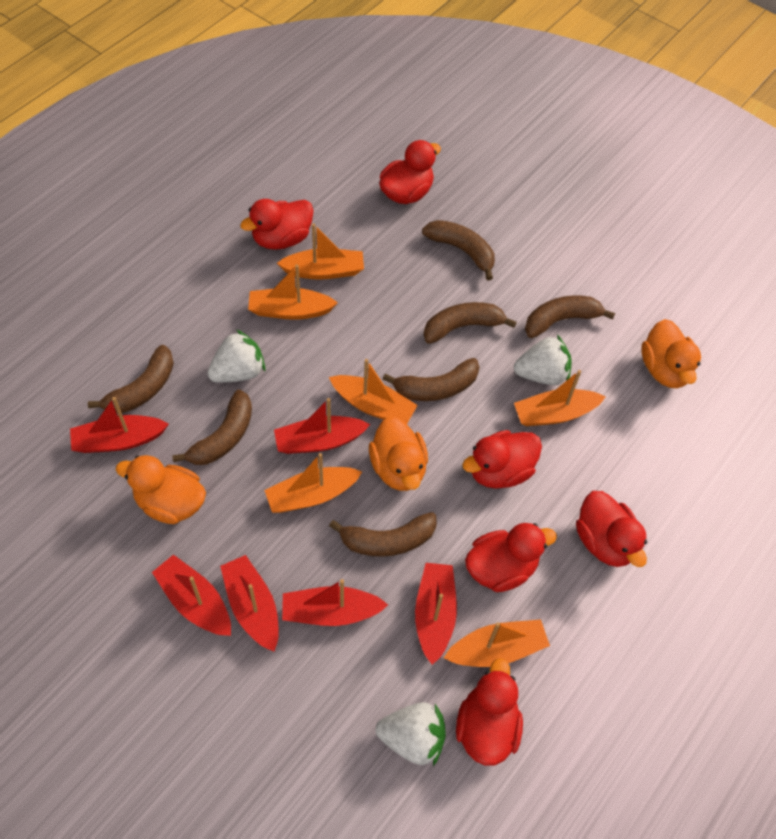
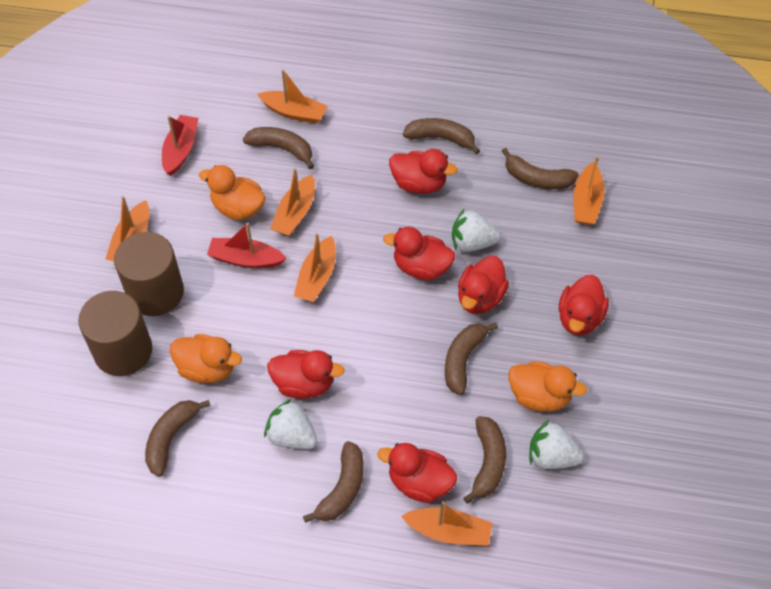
brown cylinder: none = 0 -> [78,291,152,376] [114,232,184,316] = 2
red boat: [70,397,169,453] [152,554,231,636] [220,555,279,652] [274,398,371,454] [282,579,388,626] [415,563,457,665] = 6 -> [162,115,199,176] [207,223,286,268] = 2

